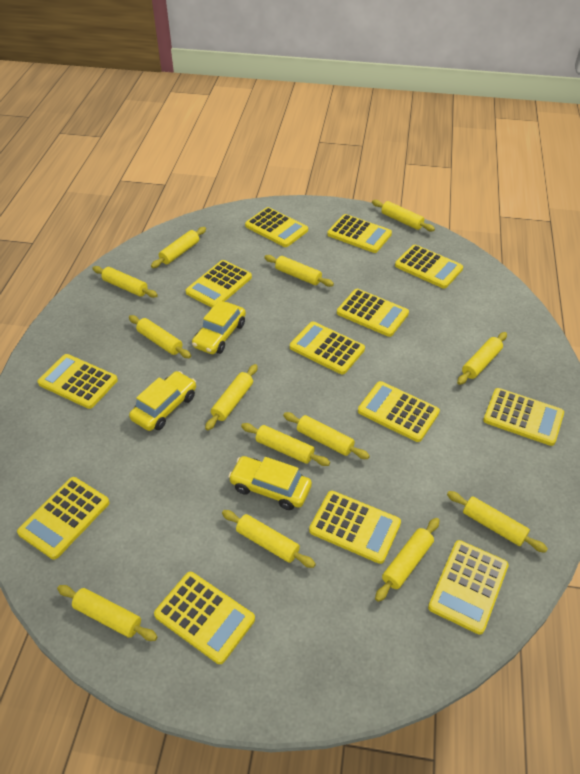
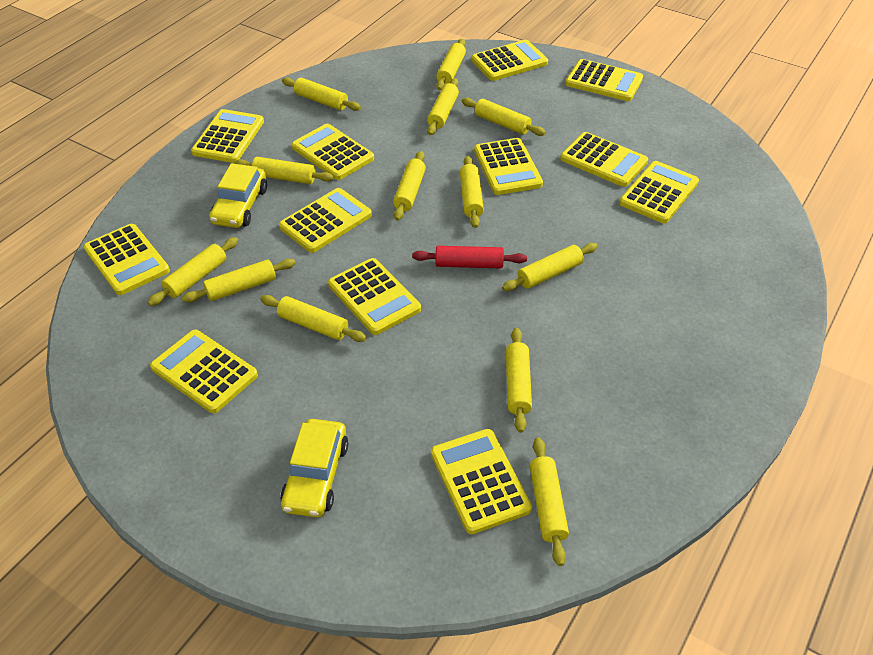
red rolling pin: none = 0 -> [412,246,527,268] = 1
yellow calculator: [17,477,110,559] [37,354,118,409] [154,572,255,664] [185,260,252,308] [245,207,308,247] [290,322,365,374] [309,491,401,564] [327,214,392,253] [337,289,409,337] [358,381,440,442] [395,245,463,289] [428,540,509,635] [483,388,564,446] = 13 -> [84,224,170,295] [150,330,258,413] [191,109,264,163] [279,188,372,253] [291,124,374,180] [328,258,421,335] [431,429,532,534] [471,40,548,81] [474,138,543,195] [560,132,648,187] [566,59,643,101] [619,161,699,223] = 12
yellow car: [129,371,196,431] [192,300,246,354] [228,456,312,510] = 3 -> [209,163,267,228] [280,419,348,518] = 2

